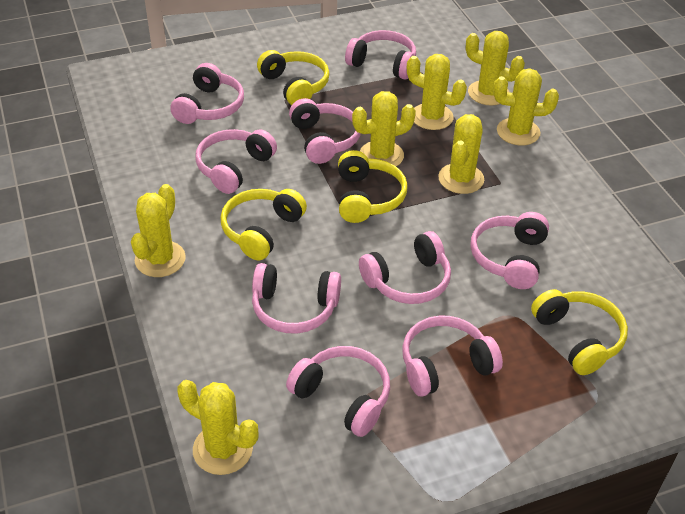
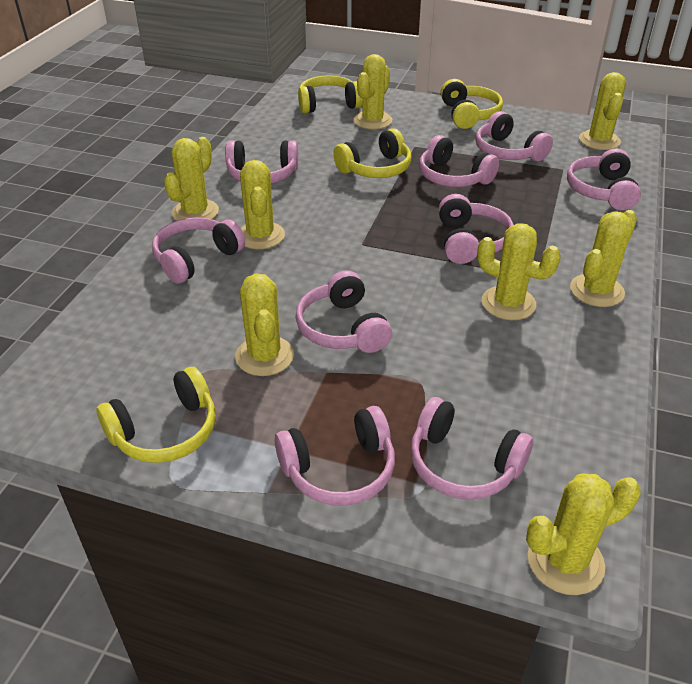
yellow cactus: [131,184,186,277] [178,380,259,475] [352,91,416,166] [407,54,467,130] [438,114,484,194] [466,31,525,106] [493,68,559,146] = 7 -> [164,137,219,221] [235,273,294,376] [240,160,285,249] [353,54,392,129] [477,223,561,320] [526,473,641,595] [570,210,637,307] [579,72,626,150] = 8

